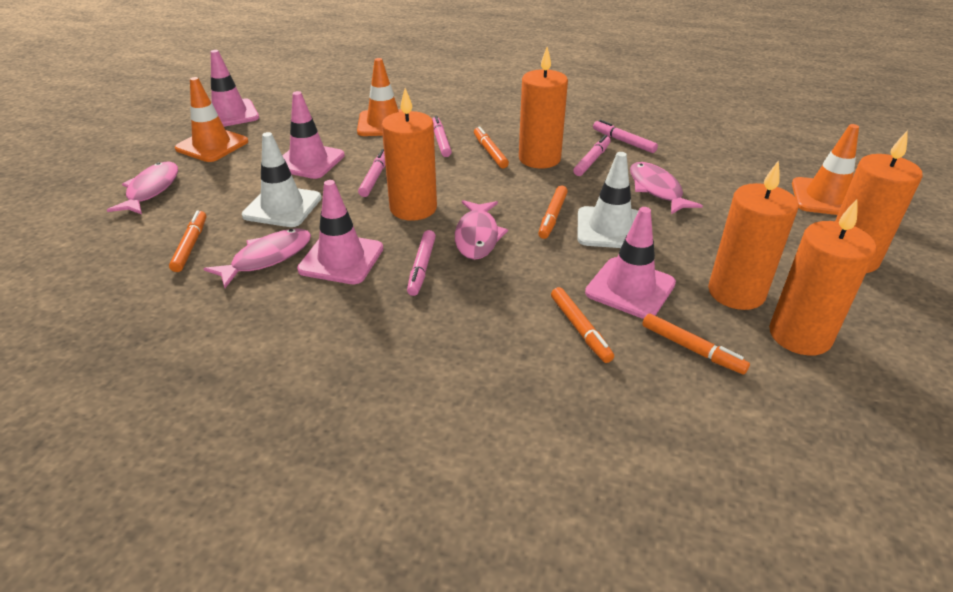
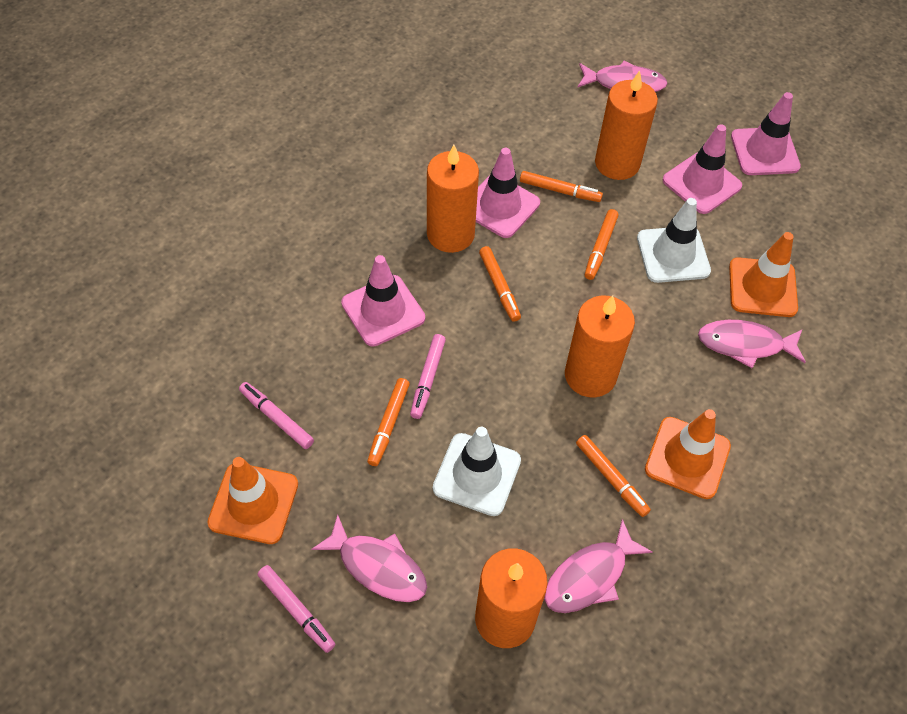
orange candle: [382,88,437,221] [519,47,568,168] [708,160,798,310] [769,199,876,356] [835,130,923,273] = 5 -> [427,145,479,253] [475,548,548,648] [565,296,635,397] [595,70,658,180] = 4
pink marker: [358,149,385,197] [407,230,436,296] [432,116,452,157] [573,135,611,176] [593,120,658,153] = 5 -> [239,382,314,449] [257,565,335,653] [410,334,446,419] = 3

